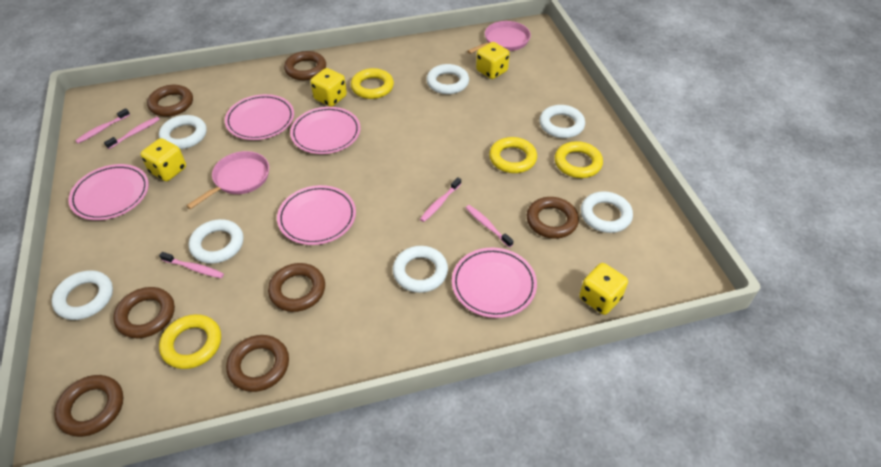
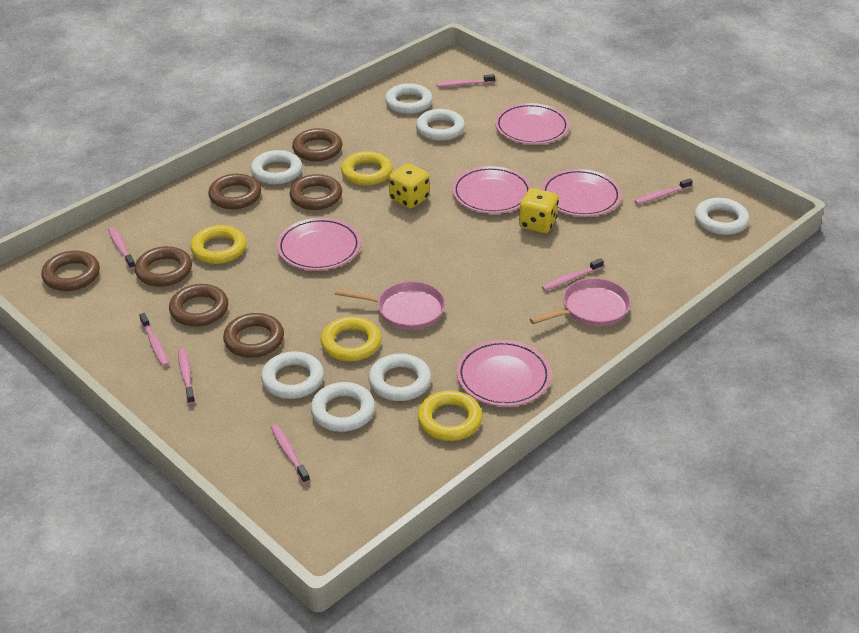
pink toothbrush: [75,108,130,143] [104,117,160,149] [159,252,224,278] [420,177,461,222] [466,205,513,248] = 5 -> [108,228,135,269] [139,313,169,366] [178,348,195,404] [271,424,310,483] [436,74,495,87] [542,258,604,291] [634,178,693,205] = 7
yellow dice: [141,138,186,181] [310,68,347,107] [476,42,510,79] [579,263,628,315] = 4 -> [389,163,430,209] [519,188,559,233] = 2

